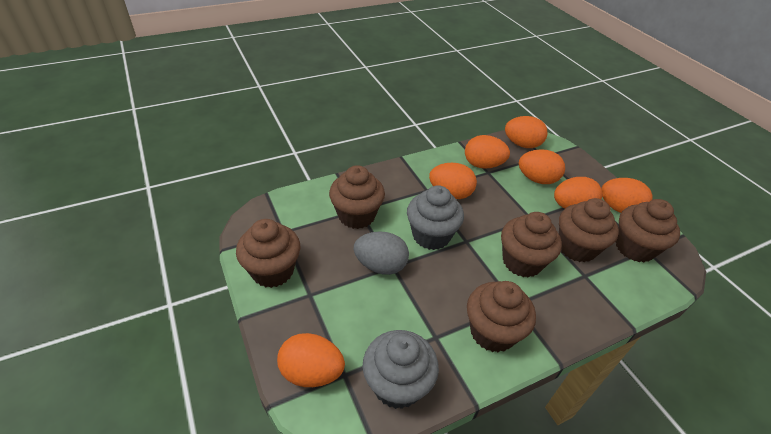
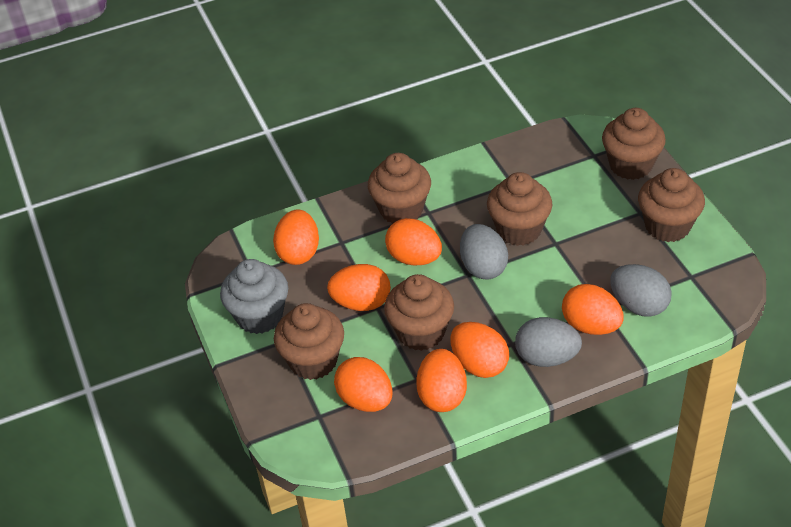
grey cupcake: [363,330,439,409] [407,185,464,250] = 2 -> [220,259,288,334] = 1
grey egg: [354,231,409,275] = 1 -> [460,224,508,279] [515,317,582,367] [610,264,672,317] = 3

